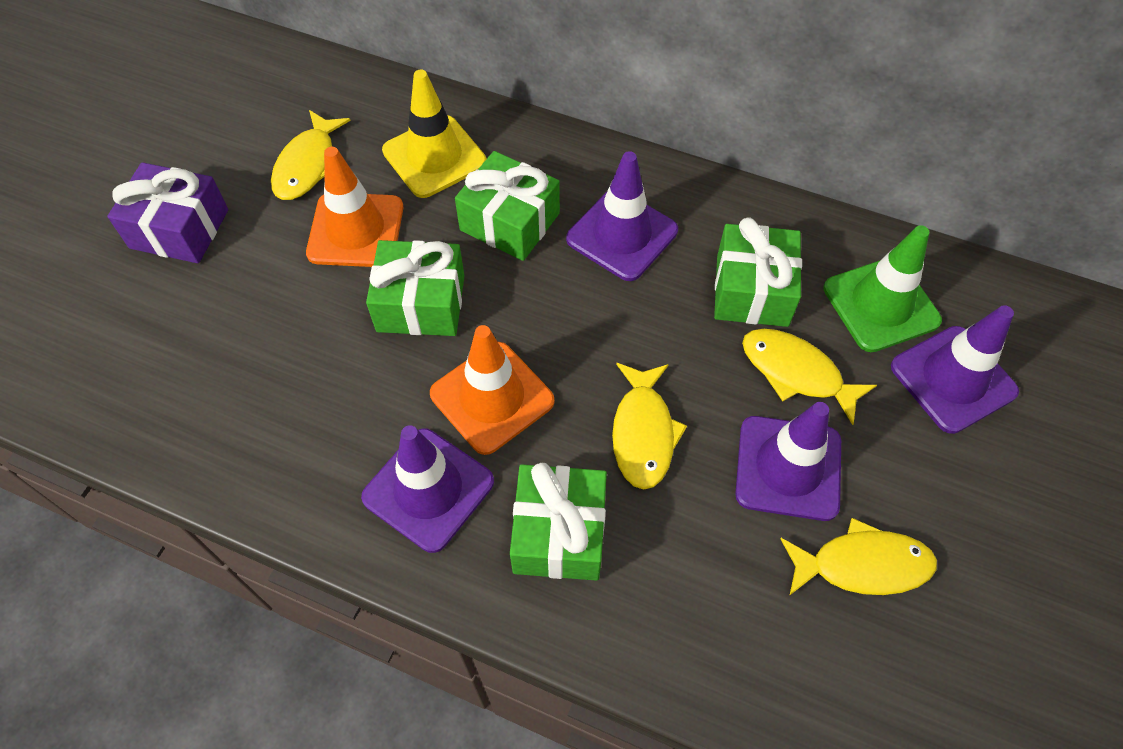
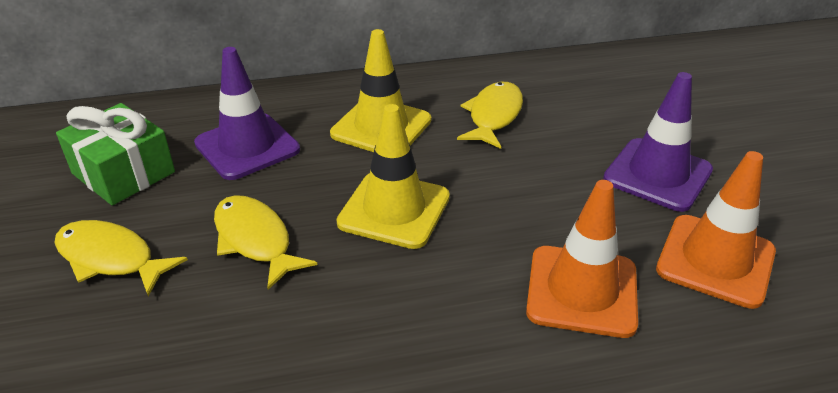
green gift: [366,240,464,336] [455,151,560,261] [510,463,607,581] [714,217,802,327] = 4 -> [56,103,175,205] = 1
green traffic cone: [823,225,942,352] = 1 -> none = 0
purple gift: [107,162,228,263] = 1 -> none = 0
purple traffic cone: [361,425,494,553] [566,151,678,281] [735,402,841,521] [891,305,1019,434] = 4 -> [194,47,300,180] [603,72,713,212] = 2
yellow fish: [271,110,351,200] [612,363,687,490] [742,329,877,425] [780,518,937,596] = 4 -> [55,220,188,296] [214,195,317,290] [457,82,523,149] = 3
yellow traffic cone: [382,69,487,198] = 1 -> [330,29,431,152] [336,104,450,249] = 2

